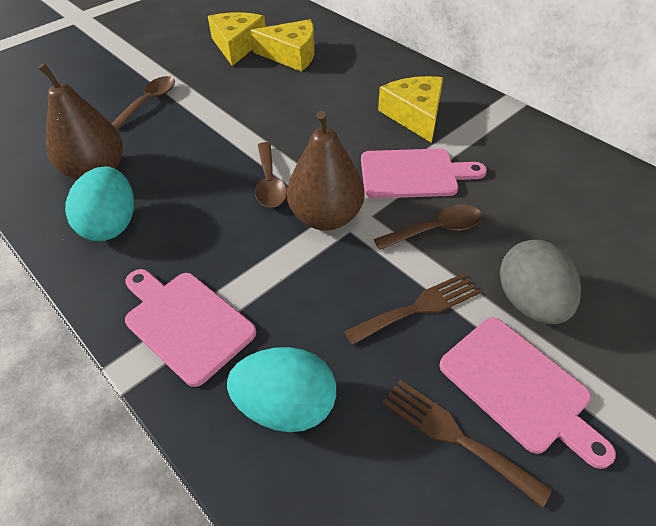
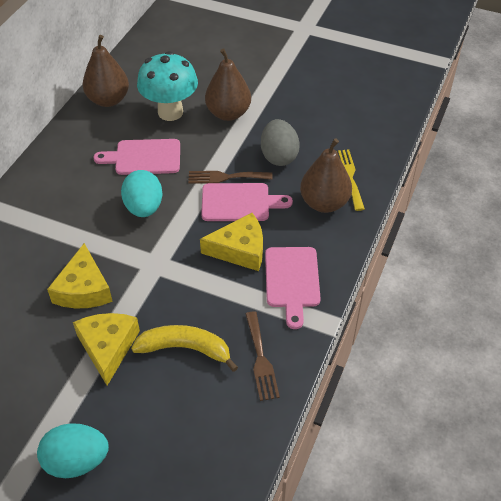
brown pear: [38,63,123,180] [287,111,364,231] = 2 -> [82,35,129,107] [205,48,251,121] [300,138,352,213] = 3
brown spoon: [111,76,175,129] [255,142,287,208] [374,205,482,250] = 3 -> none = 0
turquoise mushroom: none = 0 -> [137,51,198,121] = 1
yellow banana: none = 0 -> [131,325,238,372] = 1
yellow fork: none = 0 -> [336,149,365,211] = 1

